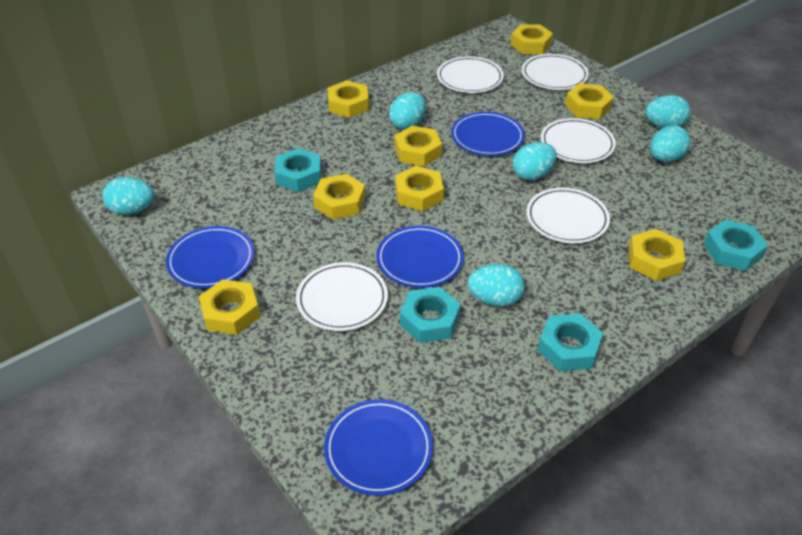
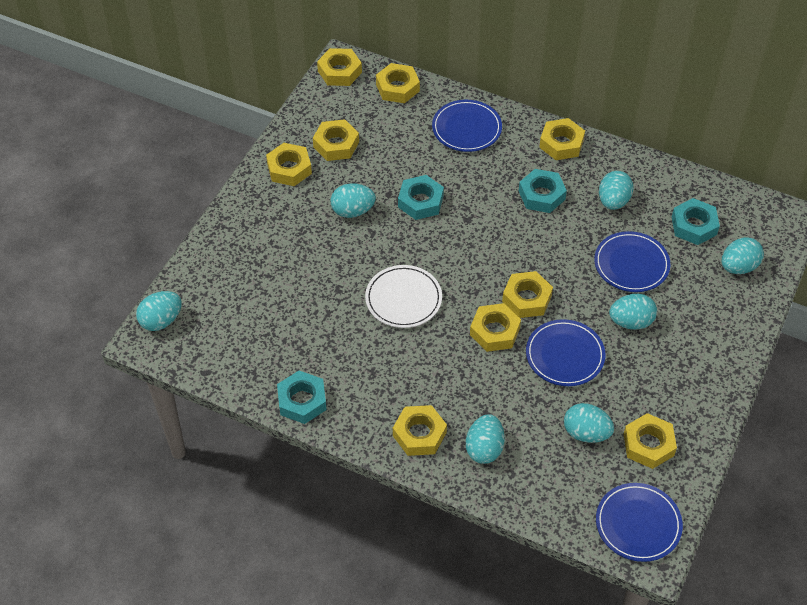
turquoise egg: [102,177,154,215] [389,92,426,130] [467,264,525,307] [512,142,557,181] [645,95,690,128] [650,125,690,162] = 6 -> [136,291,182,331] [331,183,376,218] [466,414,505,464] [564,403,614,443] [599,171,633,210] [609,294,657,330] [722,237,764,274] = 7
white plate: [296,262,388,331] [437,56,504,93] [522,54,589,90] [527,188,610,243] [541,118,616,163] = 5 -> [365,265,442,328] = 1
yellow nut: [199,279,260,335] [313,174,365,219] [328,81,369,118] [394,126,442,166] [395,166,444,211] [510,25,553,54] [565,83,614,119] [628,229,685,281] = 8 -> [266,143,312,186] [313,119,359,161] [317,48,362,86] [376,63,420,103] [393,405,447,456] [470,303,521,352] [502,271,553,318] [539,118,585,160] [624,413,677,469] = 9

